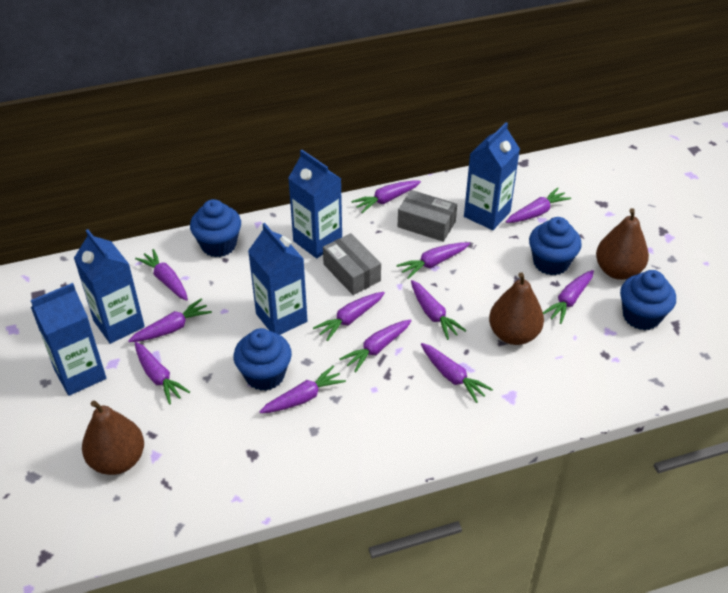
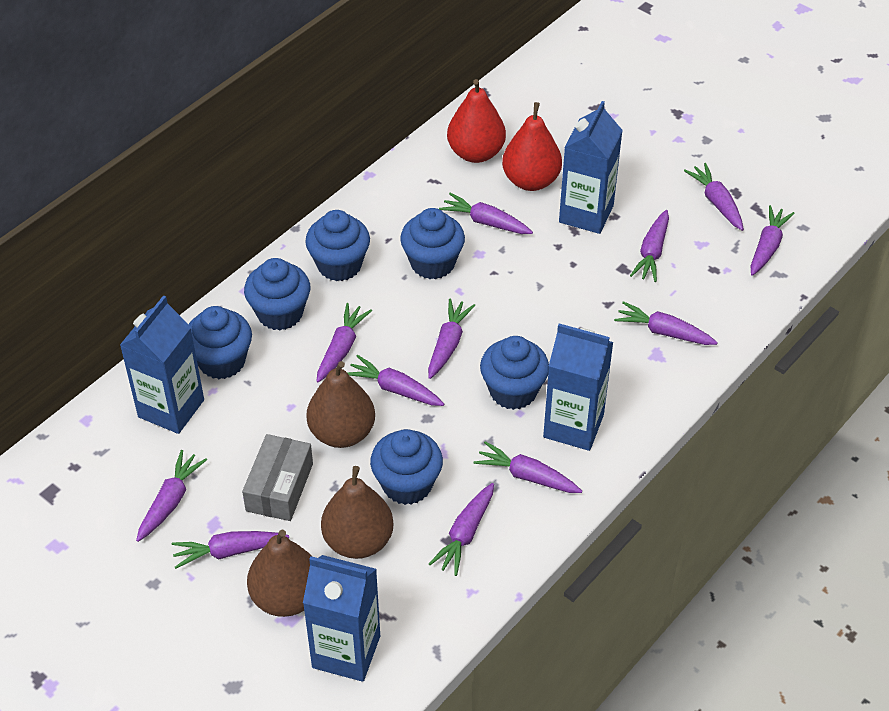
blue carton: [30,283,106,396] [74,229,145,344] [248,223,307,335] [288,150,342,258] [464,122,520,230] = 5 -> [120,295,204,434] [303,555,380,682] [543,323,613,451] [559,101,623,234] = 4
blue cupcake: [190,199,241,257] [233,328,292,391] [529,217,582,275] [620,270,676,330] = 4 -> [189,306,252,379] [244,258,310,331] [305,210,370,281] [370,429,443,505] [400,208,465,279] [480,336,549,410] = 6
grey box: [323,233,381,295] [398,190,457,242] = 2 -> [242,434,313,521] = 1
red pear: none = 0 -> [447,79,506,163] [502,102,562,191] = 2

